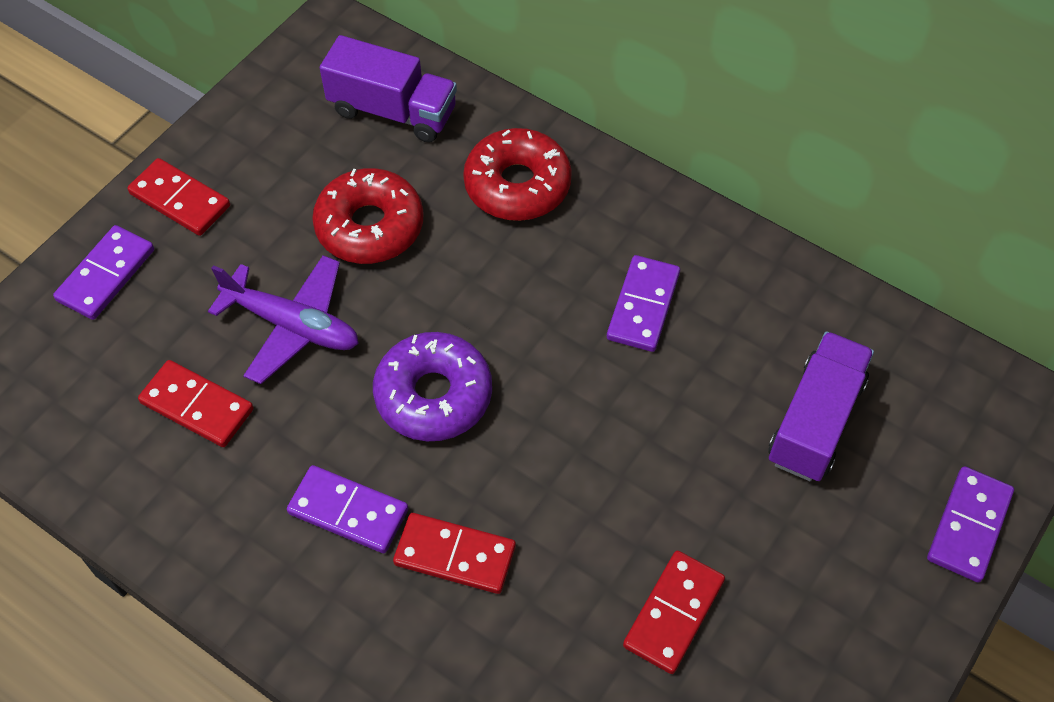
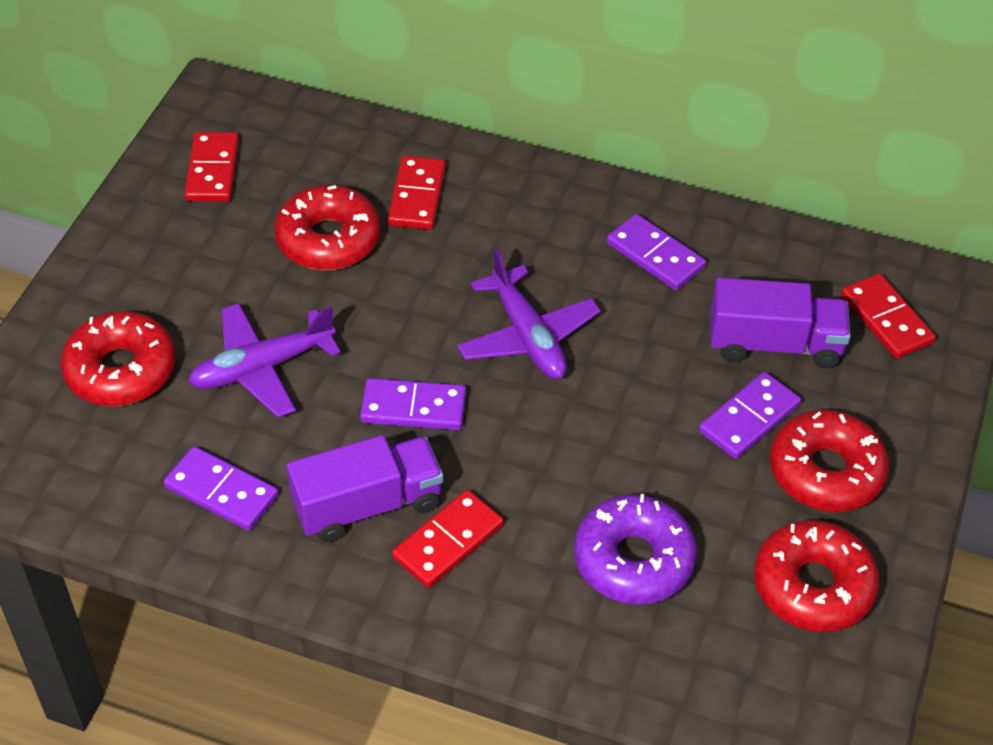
purple plane: [208,255,359,384] = 1 -> [188,303,341,418] [457,249,601,379] = 2
red donut: [312,168,423,264] [463,128,572,221] = 2 -> [61,311,176,406] [274,185,380,270] [754,520,879,632] [770,410,889,512] = 4

